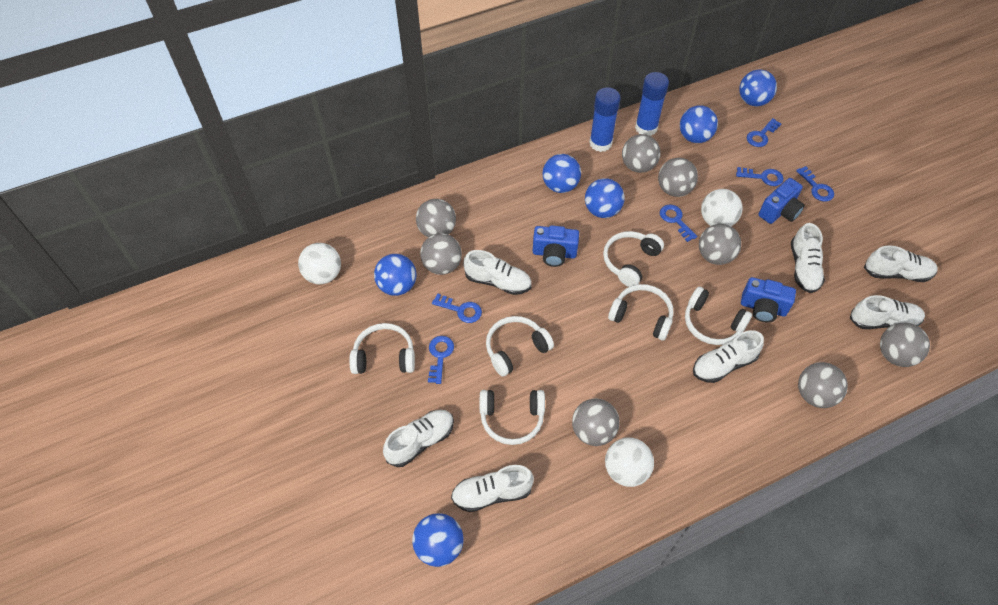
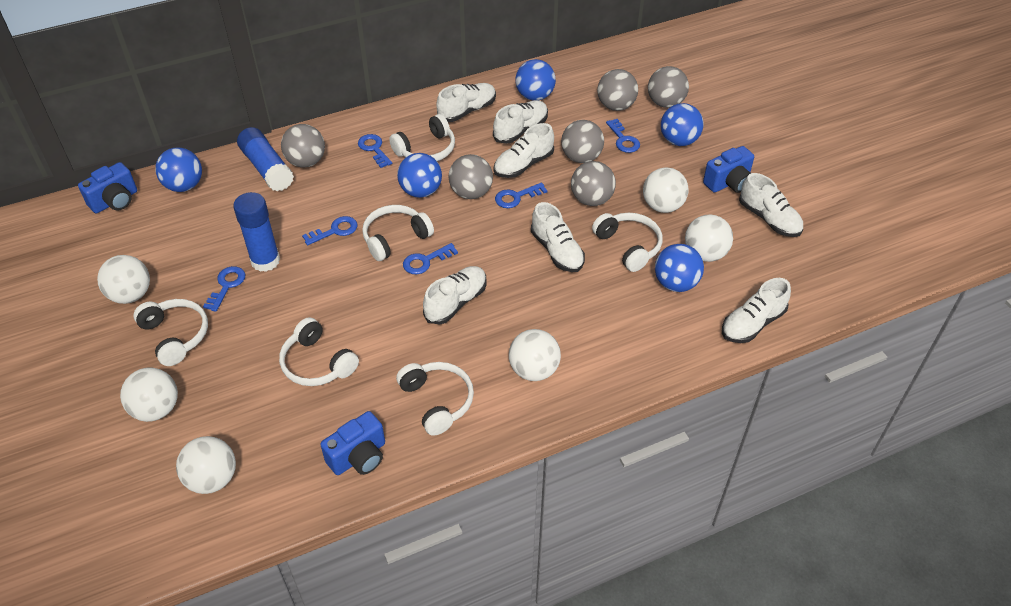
blue ball: [374,254,417,296] [412,513,464,567] [542,154,581,193] [585,178,625,218] [680,105,718,143] [739,69,777,106] = 6 -> [155,148,202,192] [397,153,442,198] [515,59,556,101] [655,244,704,292] [661,103,704,146] = 5
grey ball: [416,199,456,237] [420,233,462,275] [572,398,620,446] [622,134,661,173] [658,158,698,197] [699,224,741,265] [798,362,848,408] [880,323,930,367] = 8 -> [281,124,325,168] [449,154,493,199] [561,120,604,163] [571,161,616,206] [597,69,638,111] [648,66,689,108] = 6
white ball: [298,243,341,284] [605,438,654,487] [701,189,743,226] = 3 -> [97,255,150,304] [120,368,178,422] [176,436,236,494] [509,329,561,381] [643,167,689,213] [685,214,733,262] = 6

